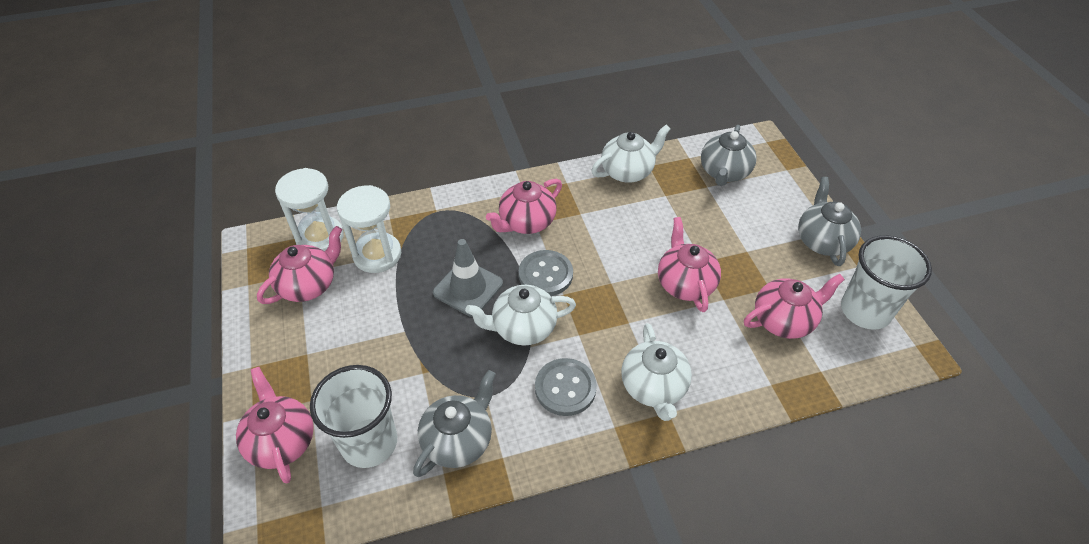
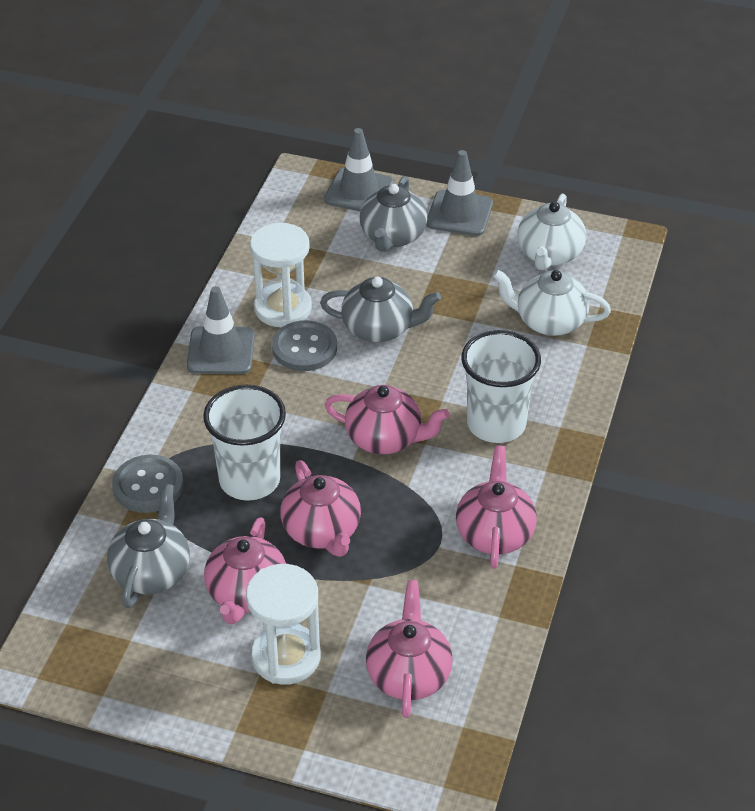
grey traffic cone: [433,239,503,317] = 1 -> [187,286,255,374] [324,128,393,211] [426,150,493,236] = 3
white teapot: [465,285,576,345] [592,125,670,183] [621,323,692,421] = 3 -> [493,269,611,336] [517,194,586,270] = 2

